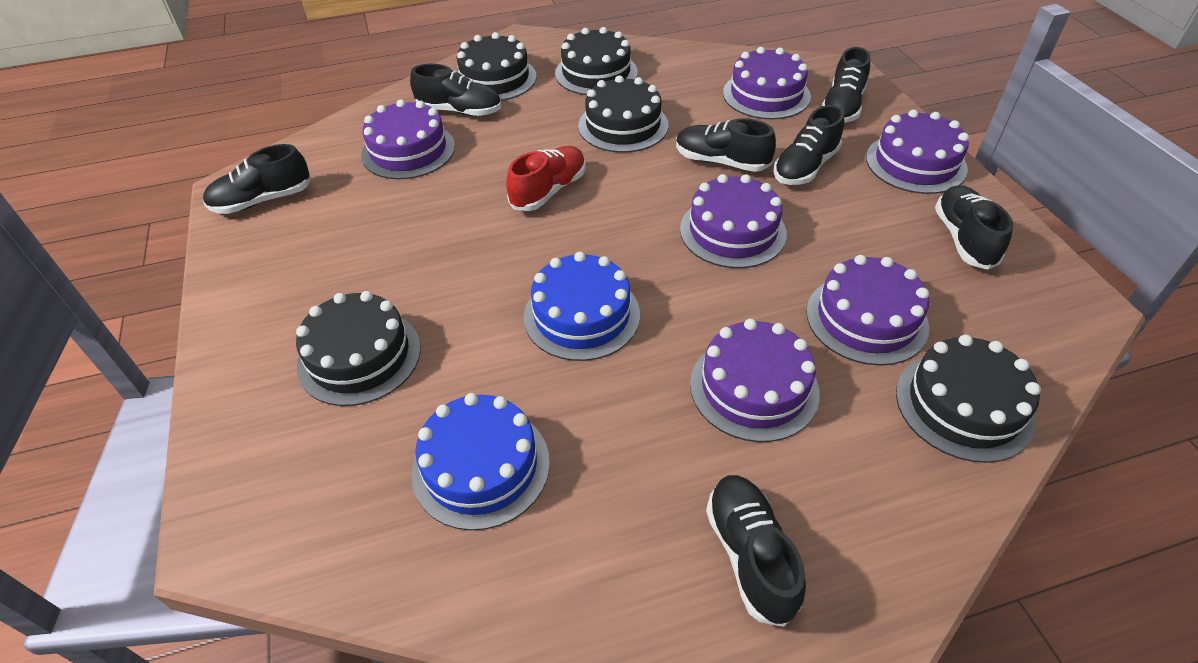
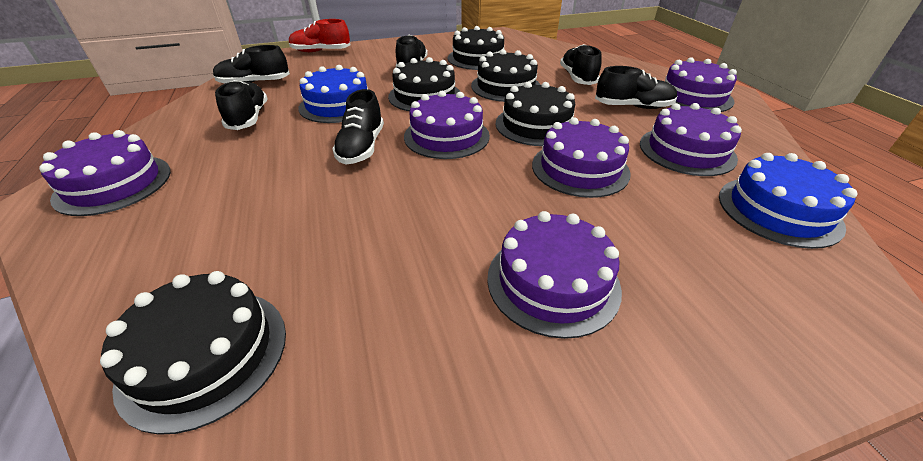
black shoe: [203,144,311,214] [410,64,501,116] [676,118,776,172] [706,475,806,627] [774,105,844,185] [822,47,870,123] [935,185,1013,270] = 7 -> [213,45,290,83] [215,80,268,130] [332,89,384,164] [396,34,428,67] [560,44,601,85] [595,66,677,109] = 6

